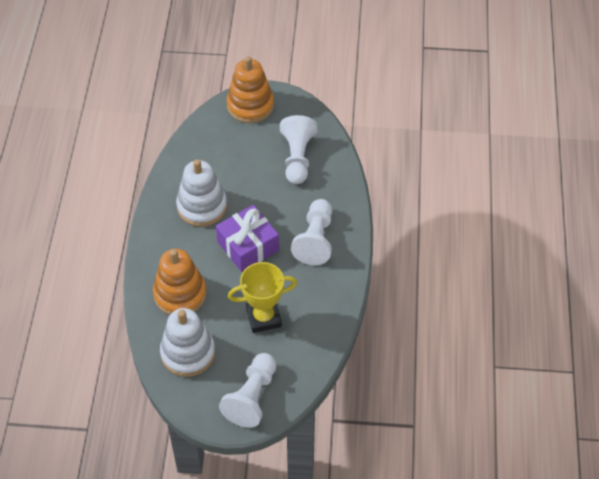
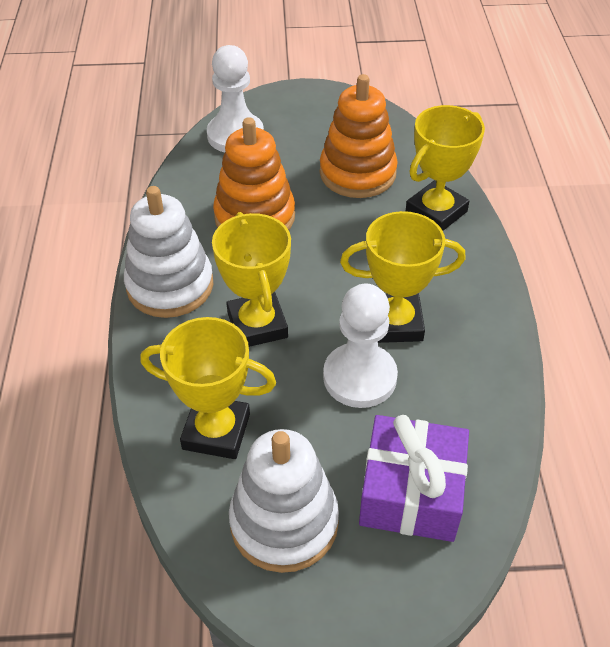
white pawn: [219,353,276,428] [280,115,317,184] [291,199,332,265] = 3 -> [207,45,264,153] [323,284,398,408] = 2
yellow trophy: [228,262,297,333] = 1 -> [140,317,276,459] [212,212,291,347] [340,211,466,343] [406,105,485,231] = 4

